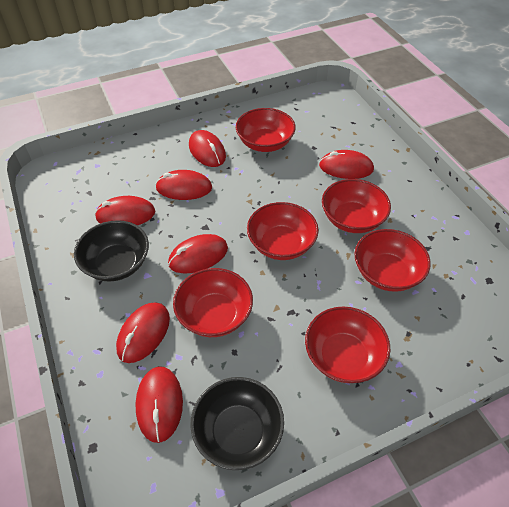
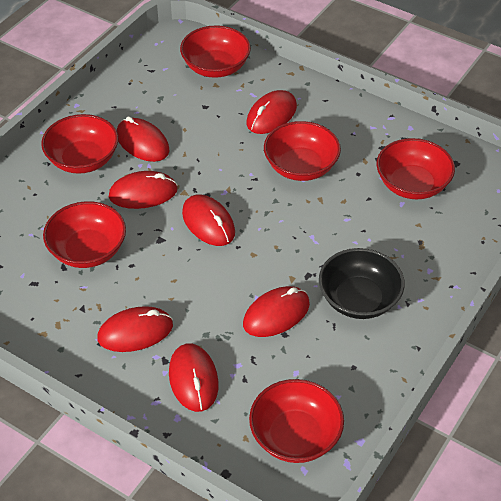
black bowl: [74,220,149,282] [190,377,284,470] = 2 -> [319,248,405,319] = 1

